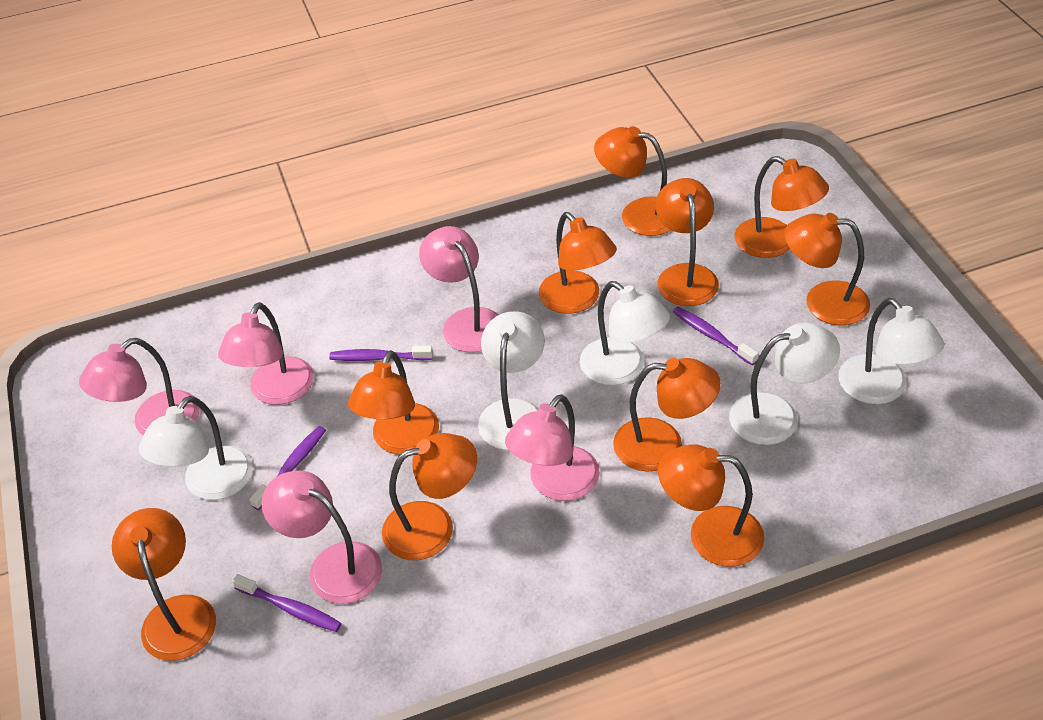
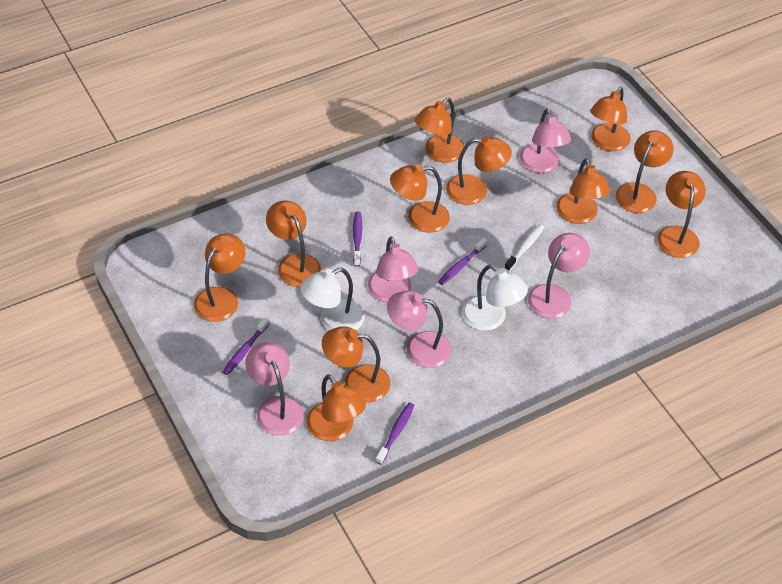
orange lamp: [112,508,216,661] [348,350,439,455] [382,433,477,560] [539,212,617,314] [594,126,671,236] [613,358,721,472] [655,178,719,306] [658,444,764,567] [734,156,829,258] [784,213,870,325] = 10 -> [194,233,246,322] [266,200,321,287] [306,374,366,441] [322,326,390,402] [390,164,450,233] [415,98,464,163] [446,136,512,205] [556,158,610,224] [590,87,631,151] [616,130,674,213] [657,171,706,258] = 11
white lamp: [139,396,253,500] [478,311,545,450] [580,281,670,385] [729,322,840,445] [838,298,944,404] = 5 -> [300,268,365,330] [462,264,528,331] = 2
white toothbrush: none = 0 -> [504,224,544,271] = 1

